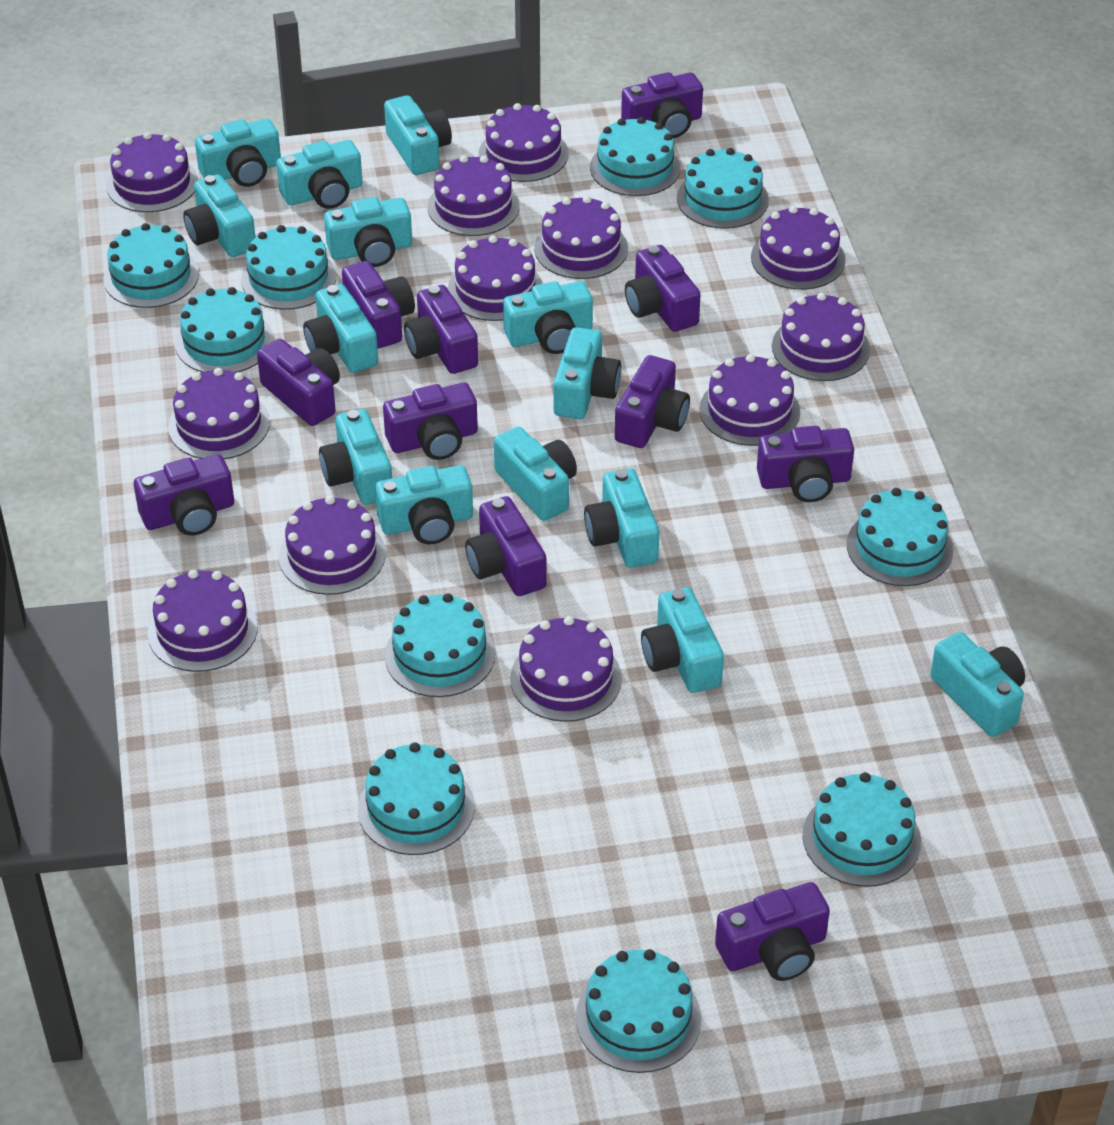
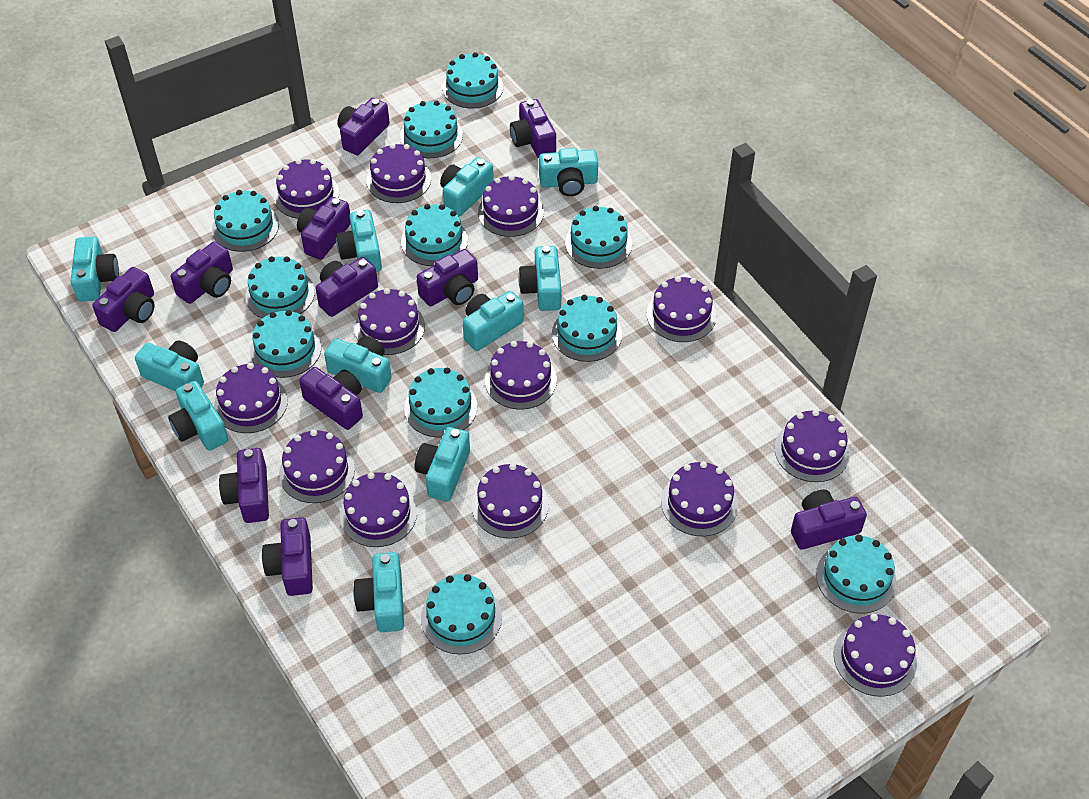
purple cake: [106,132,198,212] [148,570,258,672] [168,368,270,459] [279,496,386,595] [427,155,520,236] [448,235,543,321] [479,103,569,182] [510,616,622,722] [534,196,628,279] [699,354,800,446] [751,206,846,290] [772,293,870,381] = 12 -> [214,363,288,433] [274,159,339,219] [279,430,355,503] [340,472,417,547] [355,288,425,355] [367,143,431,203] [472,463,549,539] [478,175,544,237] [485,341,557,409] [647,276,716,342] [661,461,738,536] [775,410,850,482] [834,614,917,697] = 13
turquoise cake: [103,223,199,308] [175,287,273,373] [241,225,336,310] [358,742,475,855] [385,593,495,697] [576,949,701,1073] [590,117,681,196] [677,148,769,229] [803,772,921,887] [847,488,953,586] = 10 -> [212,190,279,252] [245,256,315,319] [250,310,322,378] [400,101,463,158] [401,204,468,266] [404,368,477,437] [421,574,502,654] [442,52,503,108] [552,295,622,362] [565,206,632,269] [816,535,896,613] = 11
turquoise camera: [183,174,256,257] [195,119,281,187] [276,140,363,209] [303,284,378,373] [319,409,392,505] [324,197,412,267] [375,465,473,544] [384,95,452,175] [494,427,577,521] [503,281,593,354] [554,327,621,419] [584,468,659,568] [641,587,724,693] [930,632,1025,737] = 14 -> [70,236,119,302] [135,340,204,392] [168,381,228,451] [324,336,392,393] [336,210,382,272] [353,552,404,632] [415,427,470,501] [440,157,494,216] [463,291,524,351] [518,246,562,311] [539,148,598,196] = 11

